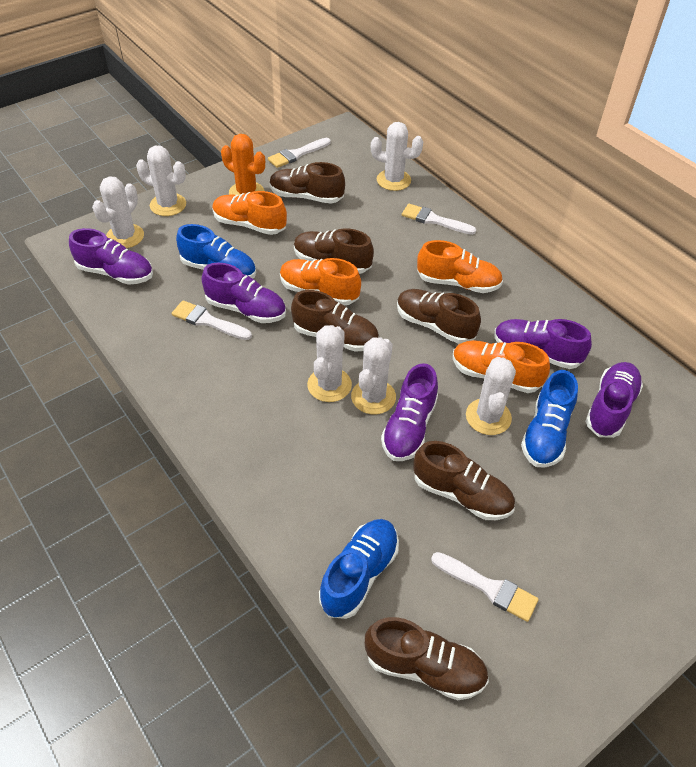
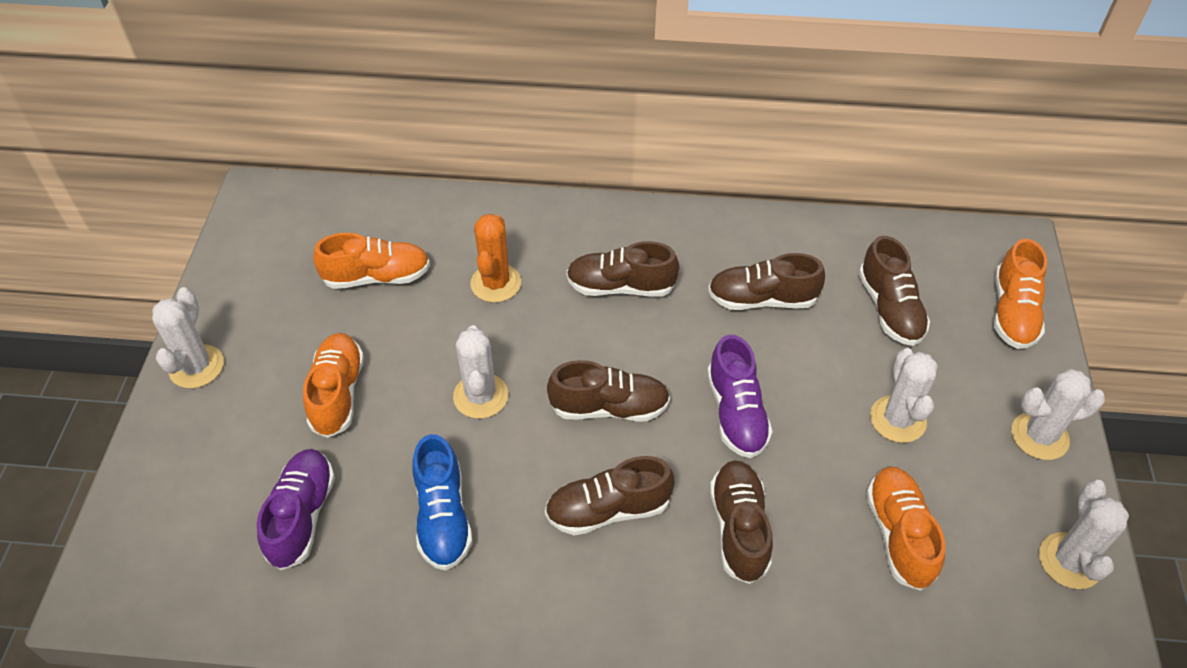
blue shoe: [176,224,256,279] [319,519,399,619] [521,370,578,468] = 3 -> [412,434,473,570] = 1
purple shoe: [69,228,153,285] [202,263,286,323] [381,363,438,461] [494,319,592,369] [585,362,643,438] = 5 -> [257,449,335,570] [707,335,773,458] = 2
white brush: [172,300,252,340] [268,138,330,168] [402,204,476,235] [431,552,539,622] = 4 -> none = 0
white cactus: [92,176,144,248] [136,146,186,216] [307,325,352,402] [351,337,396,414] [371,122,423,191] [466,357,516,435] = 6 -> [152,287,224,388] [453,325,508,419] [870,348,938,443] [1011,369,1105,460] [1039,480,1129,589] = 5

